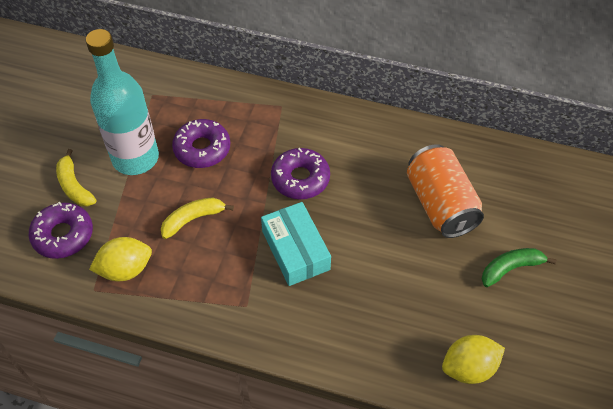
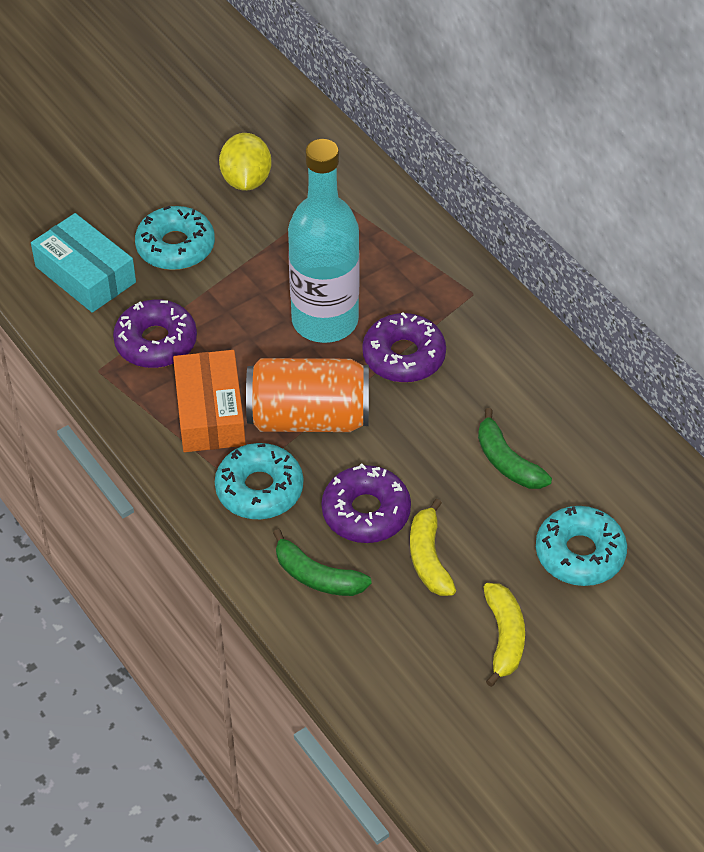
green banana: [482,248,556,287] = 1 -> [273,529,372,596] [478,408,552,489] = 2
orange box: none = 0 -> [173,350,246,452] = 1
turquoise donut: none = 0 -> [135,206,215,270] [215,443,303,519] [536,506,627,586] = 3
yellow lemon: [89,237,152,281] [442,335,505,384] = 2 -> [219,133,272,191] = 1

